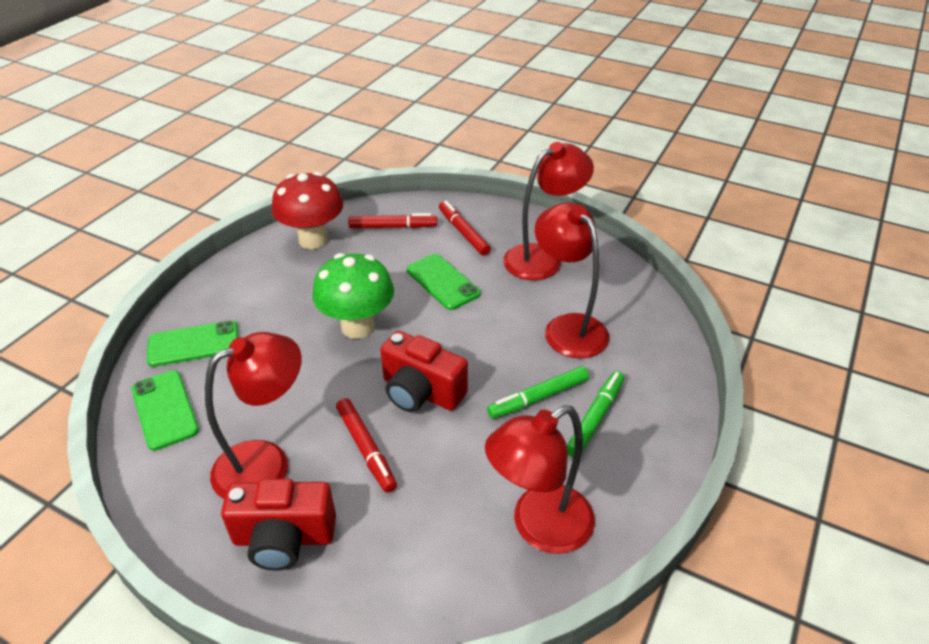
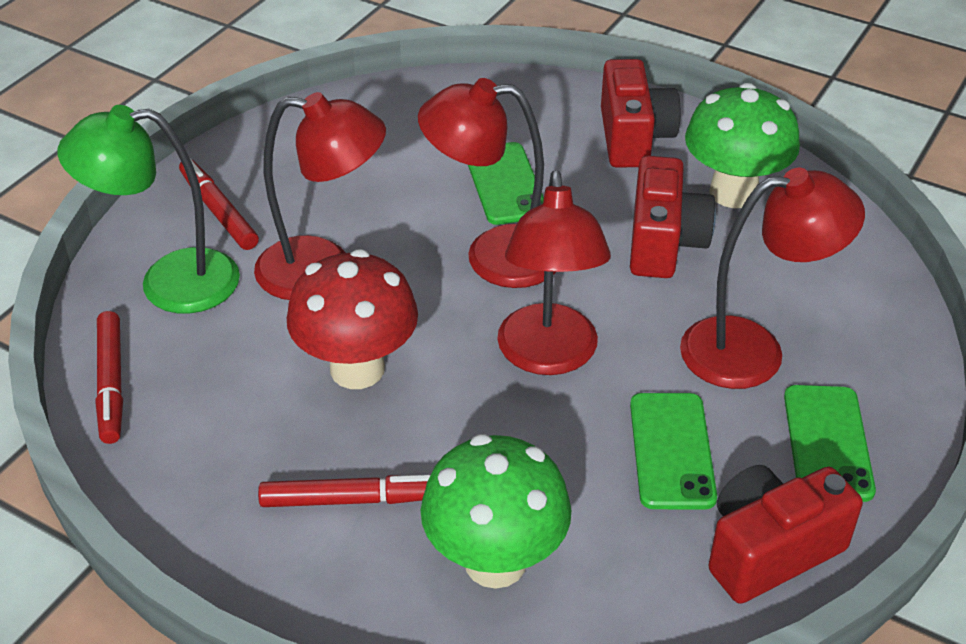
green lamp: none = 0 -> [58,105,240,314] = 1
green marker: [487,366,589,419] [567,371,624,457] = 2 -> none = 0
green mushroom: [312,253,394,339] = 1 -> [421,434,571,589] [685,83,800,208] = 2
red camera: [221,479,336,571] [381,331,468,412] = 2 -> [601,59,681,168] [630,156,716,278] [708,465,863,604] = 3

